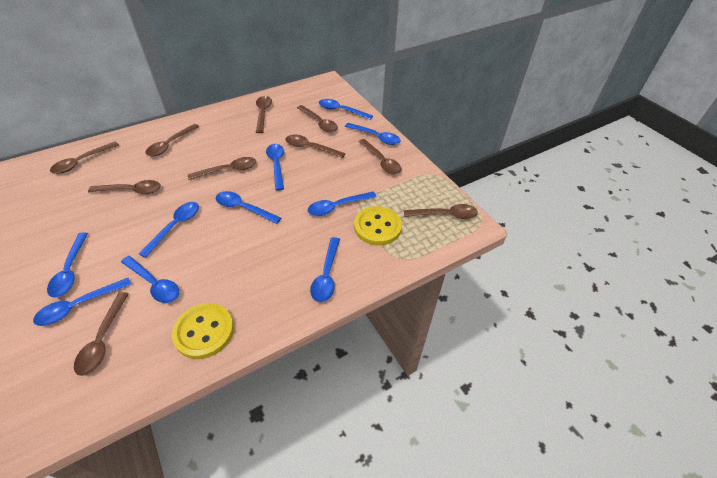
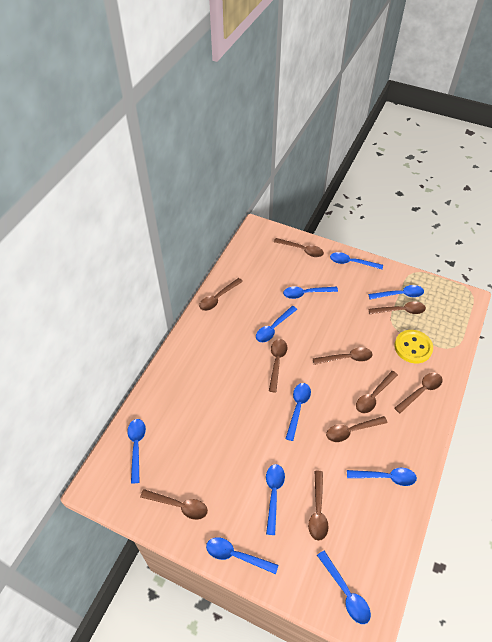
yellow button: [172,303,234,359] [354,206,402,245] = 2 -> [394,330,433,363] = 1

